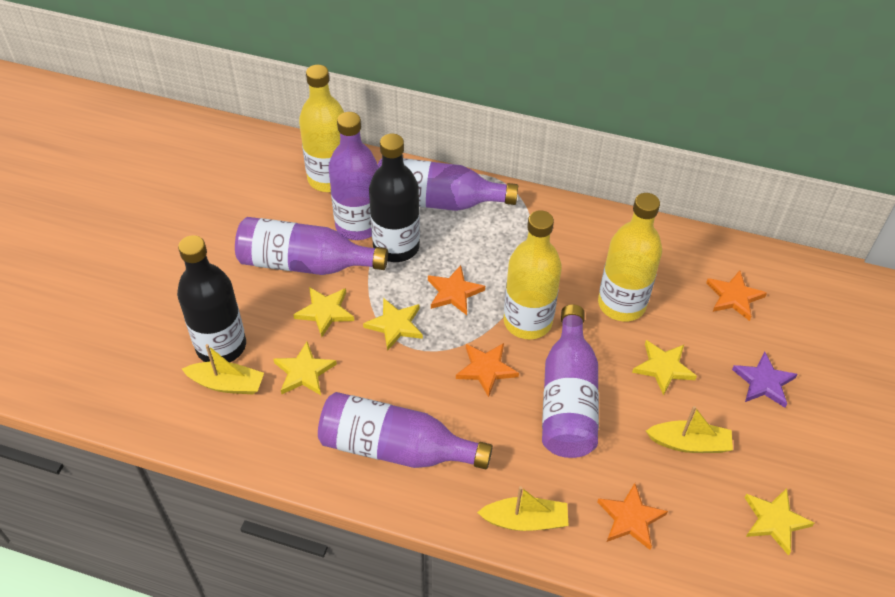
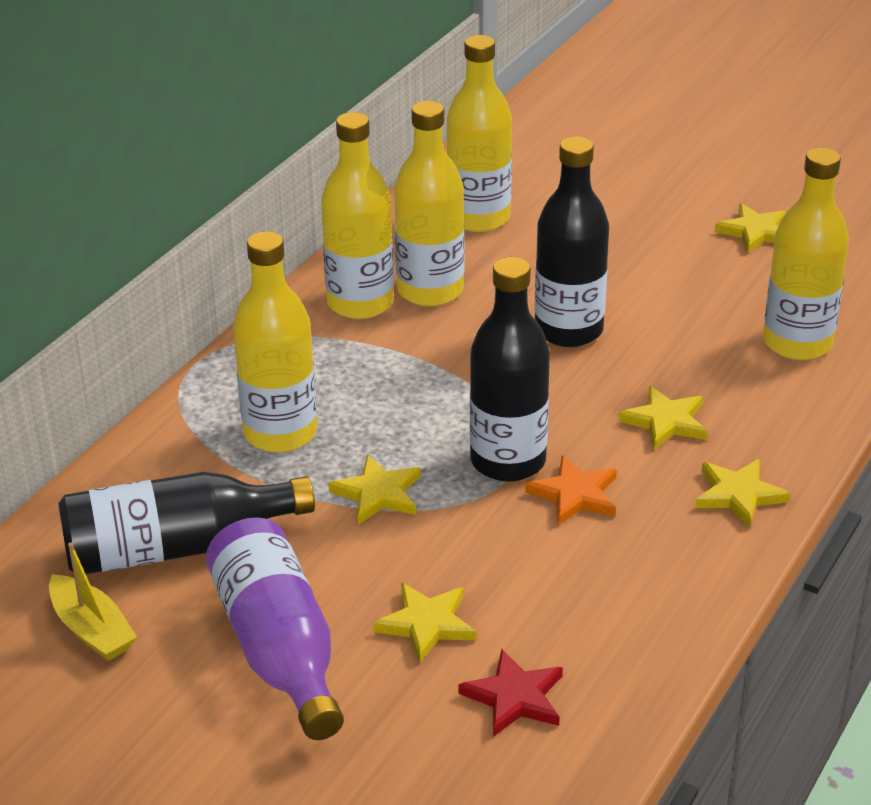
black bottle: [177,235,246,362] [369,134,420,262] = 2 -> [58,472,315,574] [470,257,550,482] [534,136,609,347] = 3
orange star: [428,265,485,315] [456,343,519,397] [597,483,668,550] [706,270,767,321] = 4 -> [525,455,617,525] = 1
purple bottle: [235,217,388,275] [318,392,493,469] [328,112,378,240] [377,158,518,211] [542,304,599,458] = 5 -> [206,517,344,740] = 1
purple star: [732,352,797,408] = 1 -> none = 0
red star: none = 0 -> [458,649,563,737] = 1
yellow boat: [182,344,264,394] [477,486,569,531] [646,406,733,453] = 3 -> [49,542,137,661] = 1
yellow bottle: [299,65,344,192] [504,210,562,339] [598,193,662,322] = 3 -> [233,231,317,453] [321,112,394,319] [394,101,464,307] [447,35,512,232] [763,148,849,360] = 5

